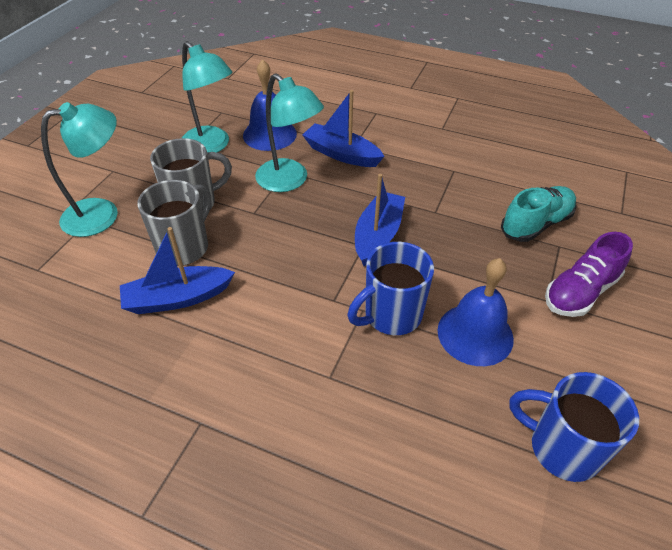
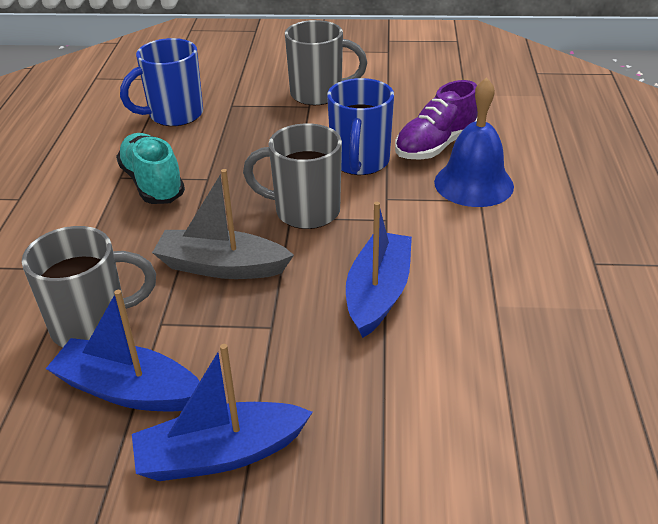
blue bell: [243,59,297,151] [438,258,514,366] = 2 -> [434,77,514,207] = 1
grey boat: none = 0 -> [152,169,294,279] = 1
grey mug: [137,180,211,266] [150,138,232,209] = 2 -> [22,226,156,347] [243,123,342,229] [285,20,367,105] = 3
turquoise lamp: [41,102,118,237] [182,41,232,153] [255,73,324,192] = 3 -> none = 0

